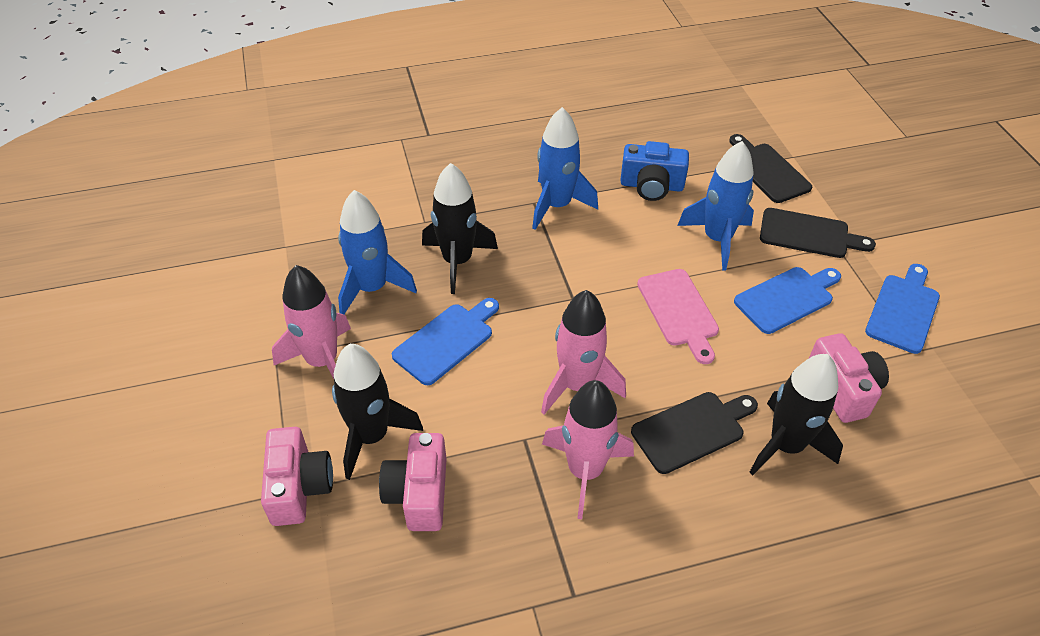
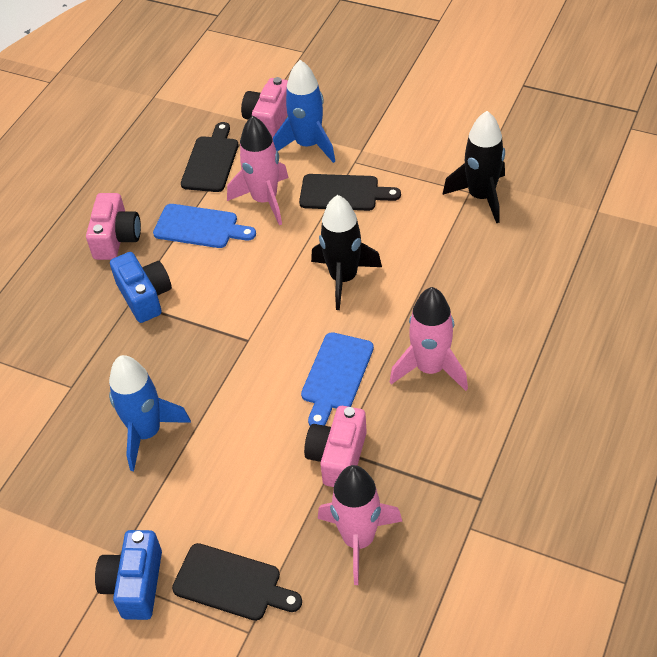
black rocket: [332,344,423,480] [422,163,498,294] [749,354,843,475] = 3 -> [311,195,382,310] [443,111,505,223] = 2
blue camera: [620,141,689,201] = 1 -> [95,530,162,620] [110,252,172,323] = 2
blue cutting board: [392,298,499,385] [734,267,841,334] [865,264,940,354] = 3 -> [153,204,256,248] [301,332,374,426] = 2
blue rocket: [338,190,417,314] [532,107,598,230] [677,141,754,270] = 3 -> [109,355,191,471] [273,60,335,163] = 2
pink cutting board: [637,269,719,364] = 1 -> none = 0

